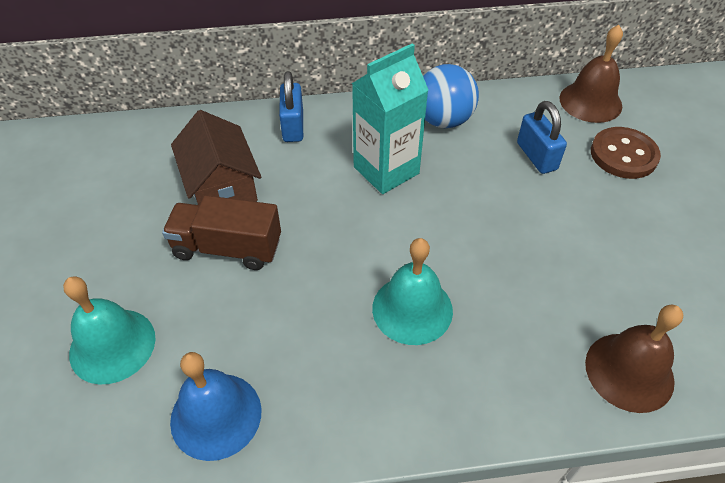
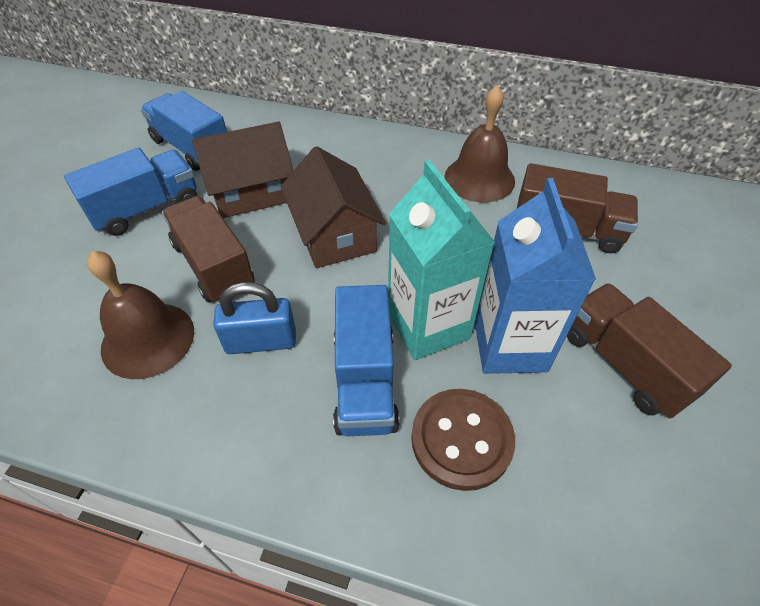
blue ball: [423,64,479,128] = 1 -> none = 0
blue bell: [170,352,261,461] = 1 -> none = 0
blue carton: none = 0 -> [475,178,596,374] = 1
blue padlock: [279,71,303,142] [517,101,567,174] = 2 -> [213,282,296,354] = 1
blue truck: none = 0 -> [64,148,197,236] [140,91,227,171] [333,285,400,436] = 3
brown house: [171,110,261,205] = 1 -> [192,121,294,218] [281,146,386,268] = 2
brown truck: [162,195,281,270] = 1 -> [162,196,255,302] [517,163,638,253] [567,283,732,419] = 3
turquoise bell: [63,277,155,384] [372,238,453,345] = 2 -> none = 0

